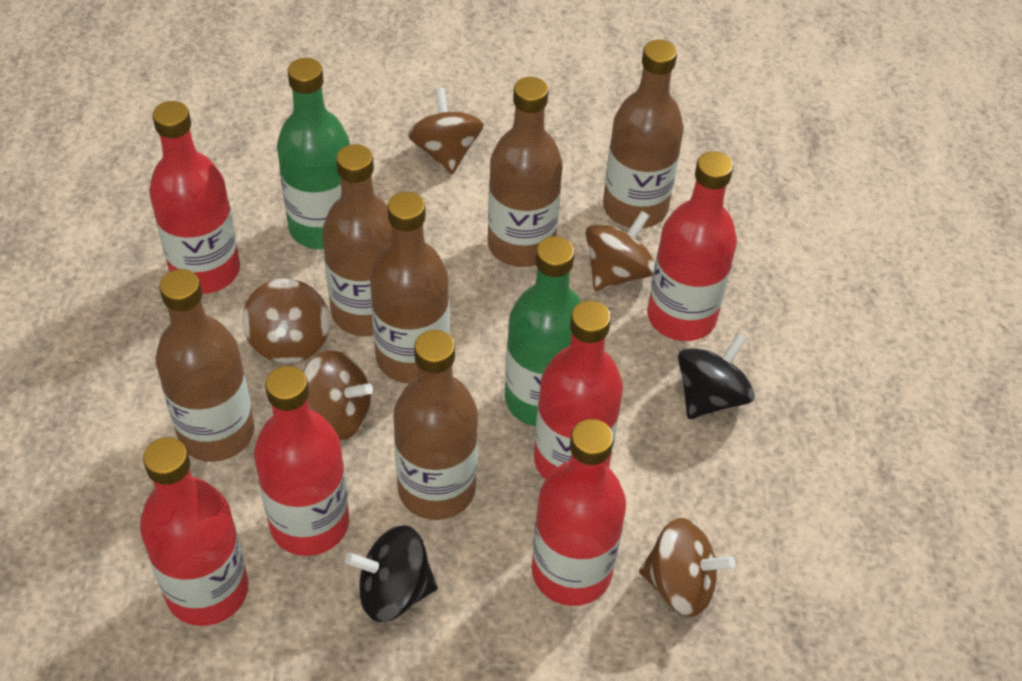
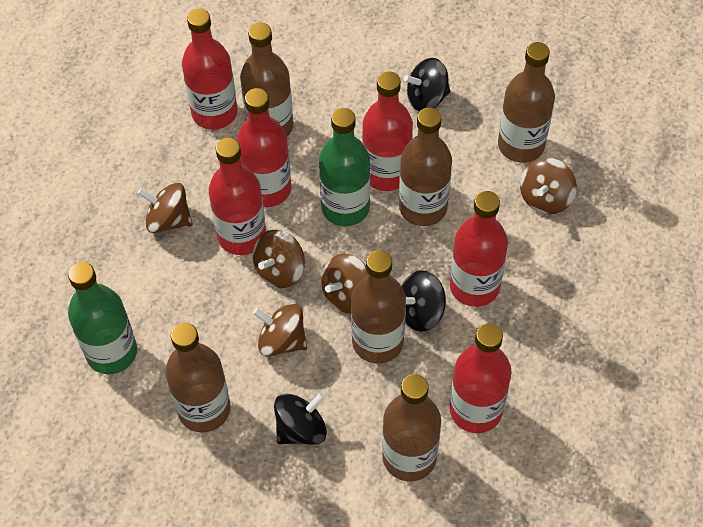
black spinning top: [345,525,438,622] [678,333,755,419] = 2 -> [274,393,327,445] [401,270,446,332] [404,58,450,111] = 3

